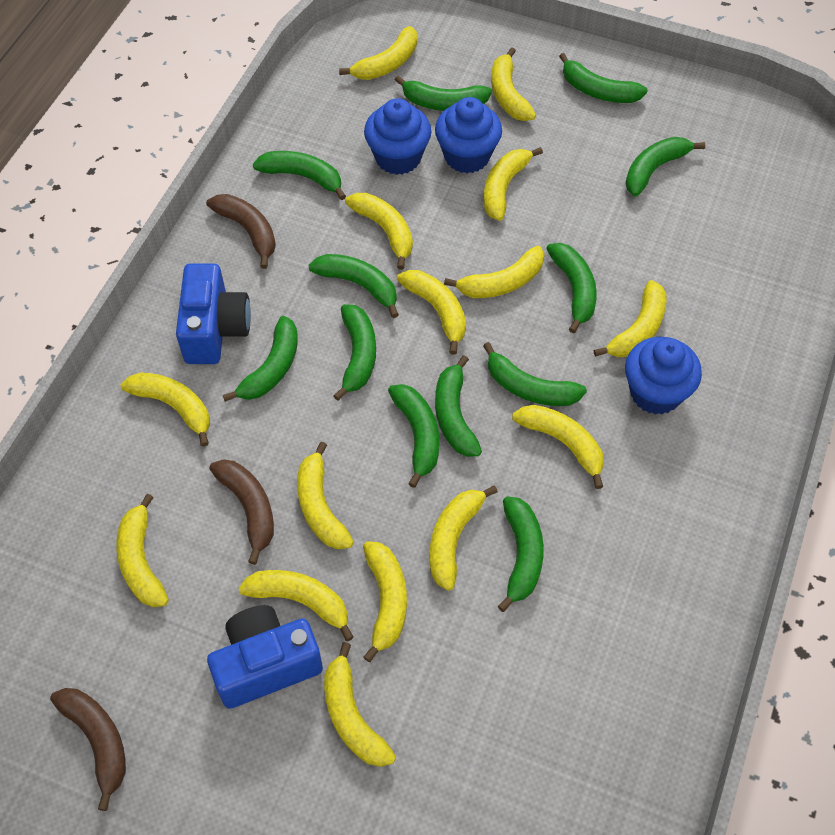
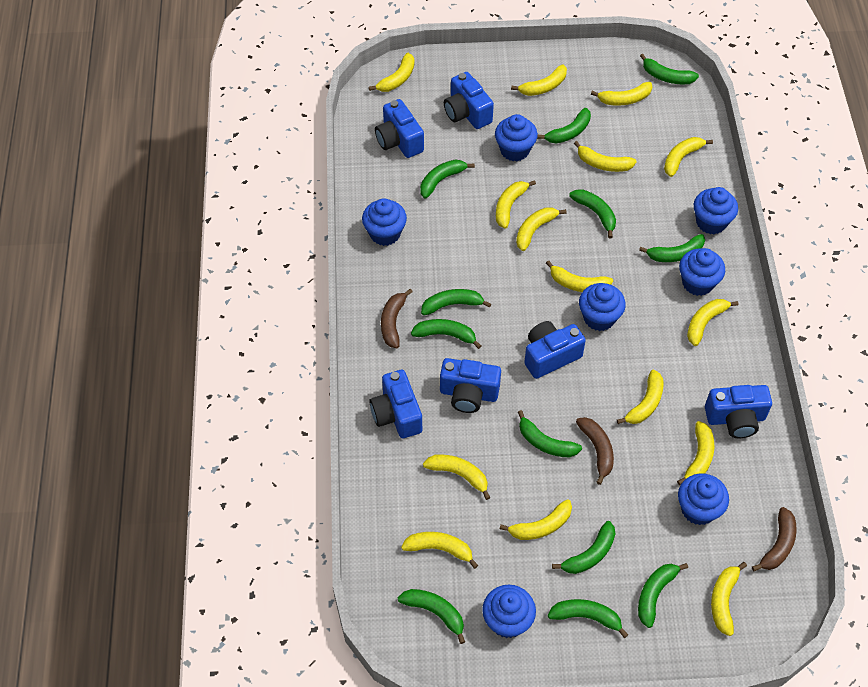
blue camera: [176,264,251,364] [207,605,323,709] = 2 -> [370,370,422,438] [375,99,424,158] [440,358,501,413] [444,72,494,129] [524,321,586,379] [705,385,772,438] = 6
blue cupcake: [364,98,431,175] [435,97,502,173] [625,337,702,415] = 3 -> [362,198,407,246] [482,585,536,638] [495,114,538,161] [579,283,626,331] [678,473,729,525] [679,248,725,296] [694,187,738,234] = 7

